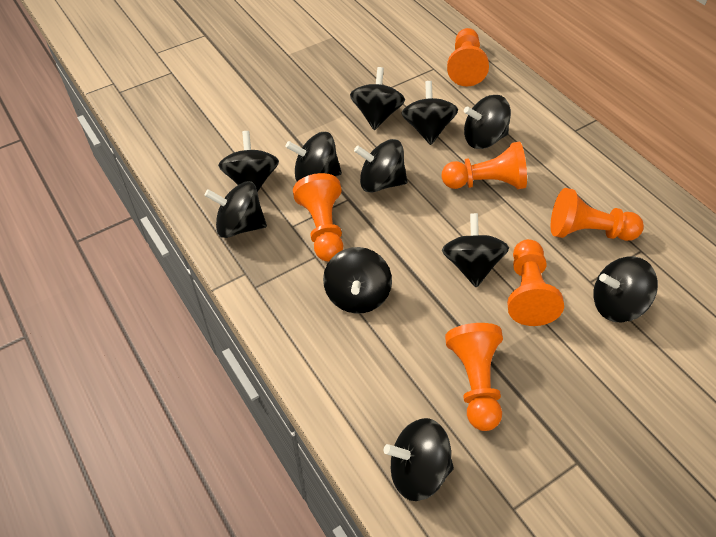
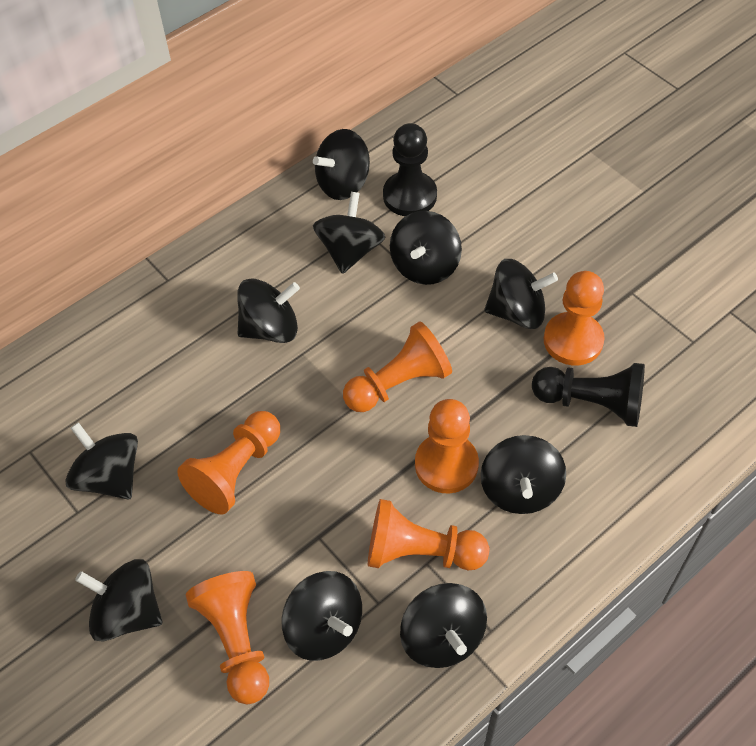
black pawn: none = 0 -> [383,123,437,216] [532,363,645,427] = 2
black spinning top: [204,181,267,238] [218,131,279,192] [286,132,342,182] [323,247,392,314] [350,67,405,130] [354,139,407,192] [384,418,454,501] [401,81,458,145] [442,213,509,288] [464,95,511,149] [593,256,658,322] = 11 -> [65,422,138,499] [75,559,162,642] [237,278,300,343] [281,571,362,661] [313,129,370,200] [313,192,385,274] [390,211,462,285] [400,583,487,668] [480,435,566,514] [484,259,558,329] = 10

